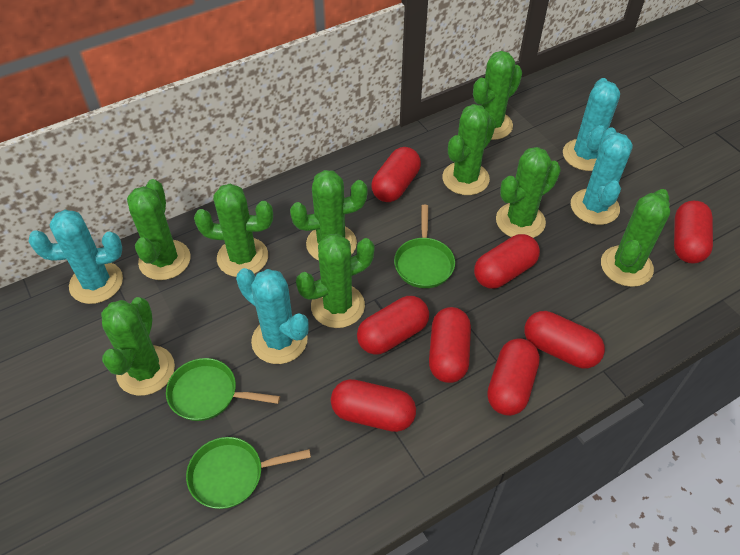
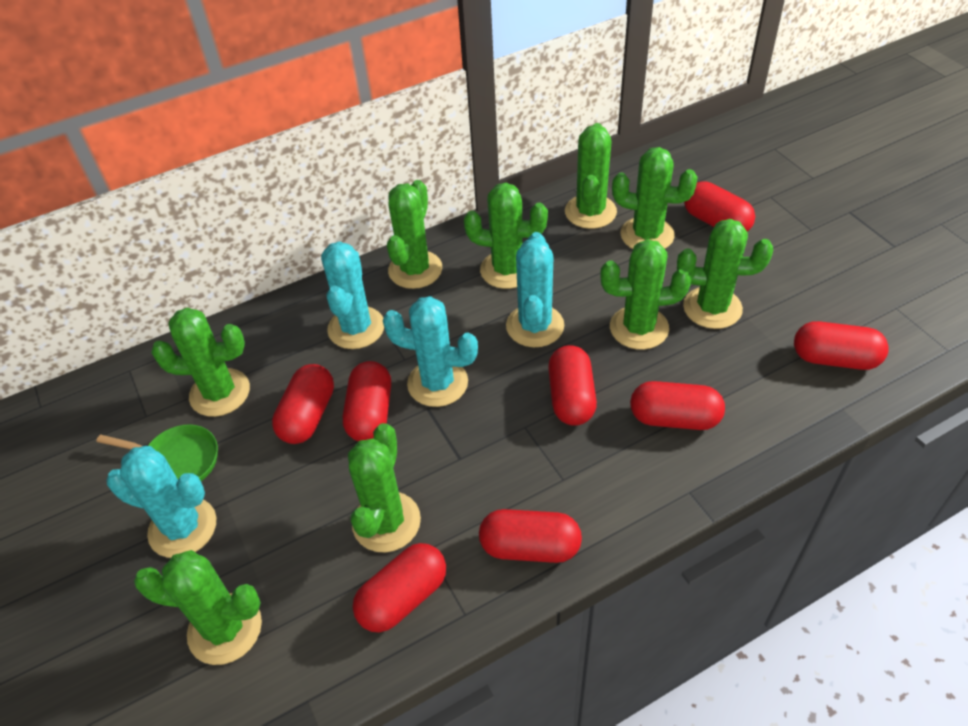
green pan: [166,358,280,421] [186,437,311,509] [394,205,455,288] = 3 -> [96,424,218,481] = 1

